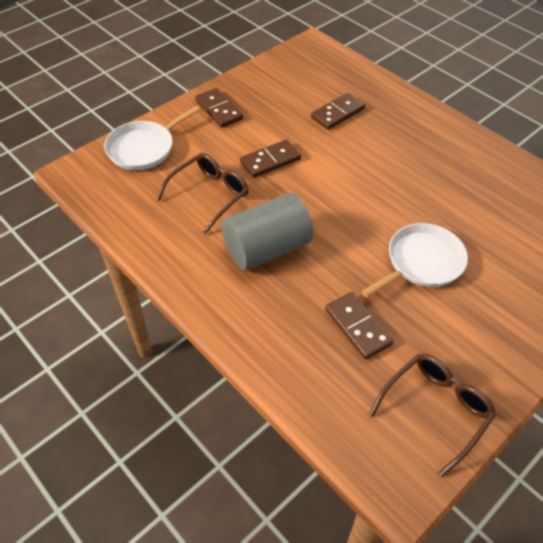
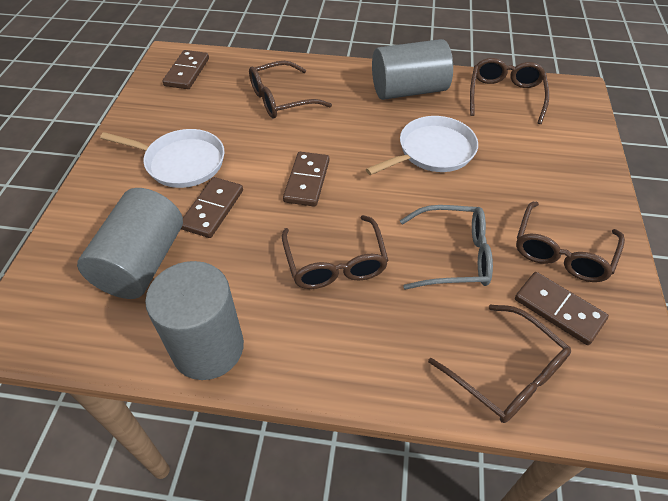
brown glasses: [156,153,249,234] [369,354,496,477] = 2 -> [249,61,332,118] [282,215,389,289] [428,305,571,423] [470,58,549,124] [516,202,625,282] = 5
grey cylinder: [221,193,314,271] = 1 -> [77,188,183,299] [145,261,244,380] [372,39,453,100] = 3
grey glasses: none = 0 -> [400,205,493,290] = 1

